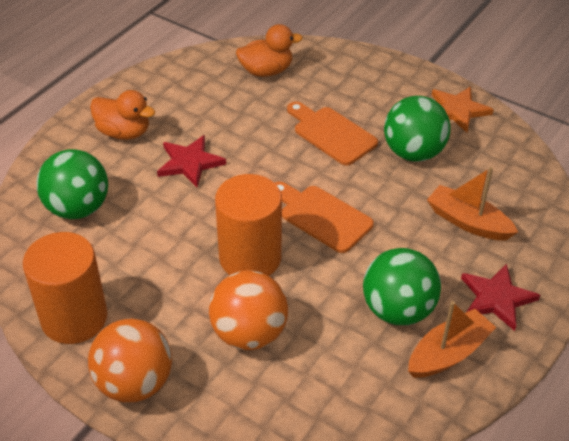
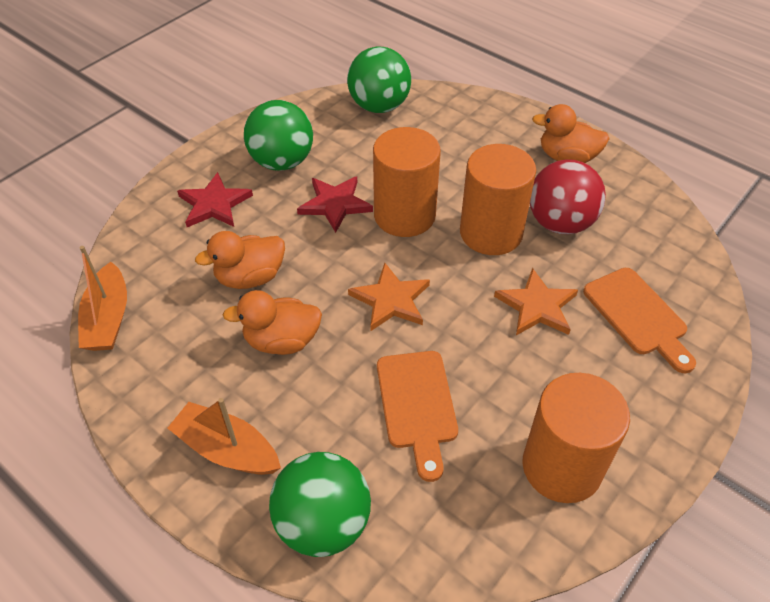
orange ball: [88,319,172,402] [209,270,288,350] = 2 -> none = 0
orange cylinder: [23,232,108,344] [215,174,282,276] = 2 -> [373,127,441,237] [460,144,536,255] [522,373,630,503] = 3
orange duck: [90,90,155,140] [236,24,303,77] = 2 -> [195,231,285,289] [223,290,322,355] [532,104,610,163] = 3
orange star: [432,86,494,133] = 1 -> [348,263,430,331] [494,268,578,335] = 2
red ball: none = 0 -> [530,159,606,234] = 1

